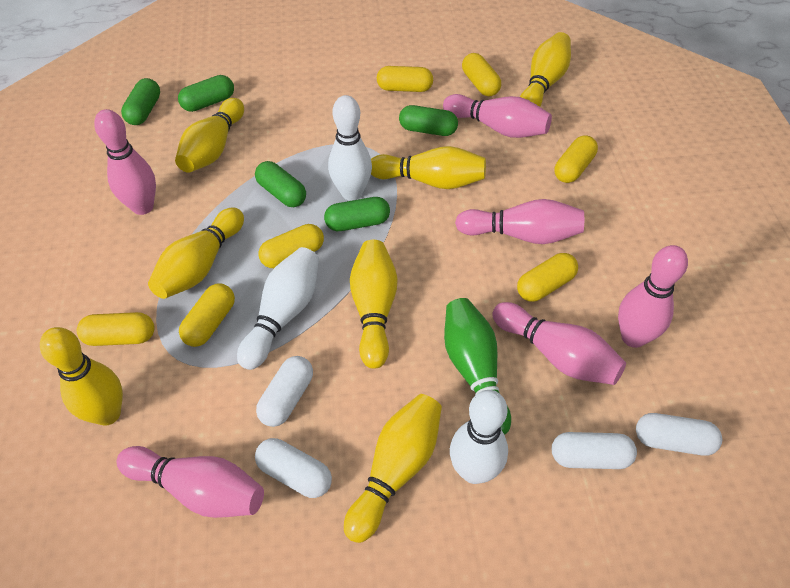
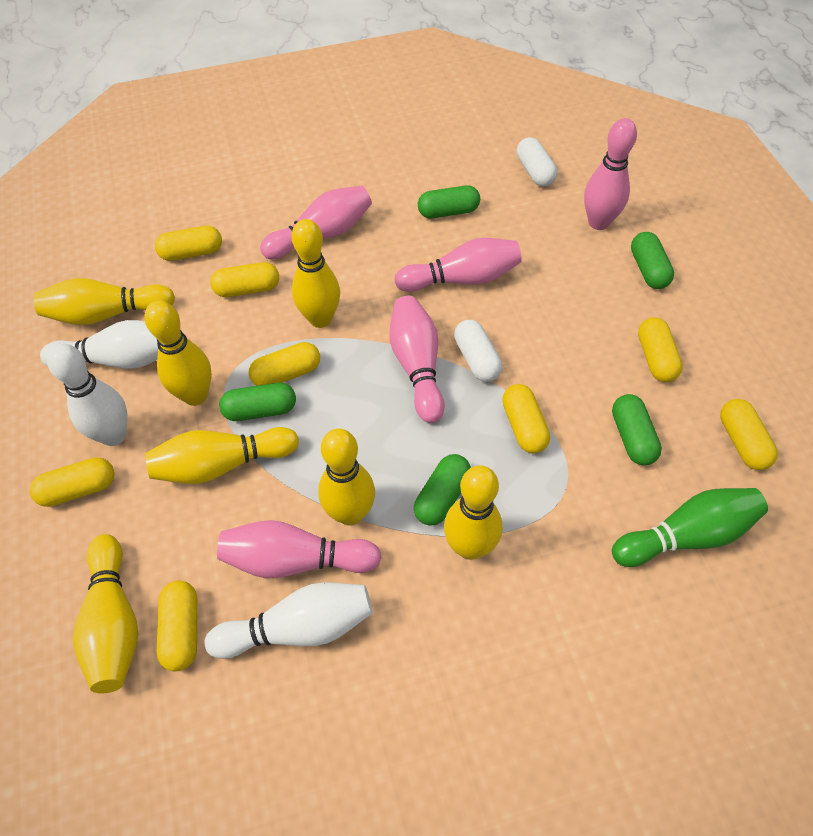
pink bowling pin: [94,109,156,215] [117,446,264,518] [443,94,552,138] [455,199,584,244] [492,302,626,385] [618,245,688,348] = 6 -> [217,520,382,578] [260,186,372,259] [389,296,445,423] [395,238,522,292] [584,118,637,230] = 5
white capsule: [255,438,332,498] [256,356,313,427] [552,432,637,469] [636,413,722,456] = 4 -> [454,320,502,382] [517,137,557,187] = 2
yellow capsule: [77,312,154,346] [179,284,235,347] [259,224,324,268] [377,66,433,92] [462,53,501,96] [517,253,578,302] [555,135,598,183] = 7 -> [30,457,115,507] [155,226,222,261] [157,581,197,671] [210,262,279,297] [249,342,320,386] [502,384,550,453] [638,317,683,382] [720,399,778,470] = 8

